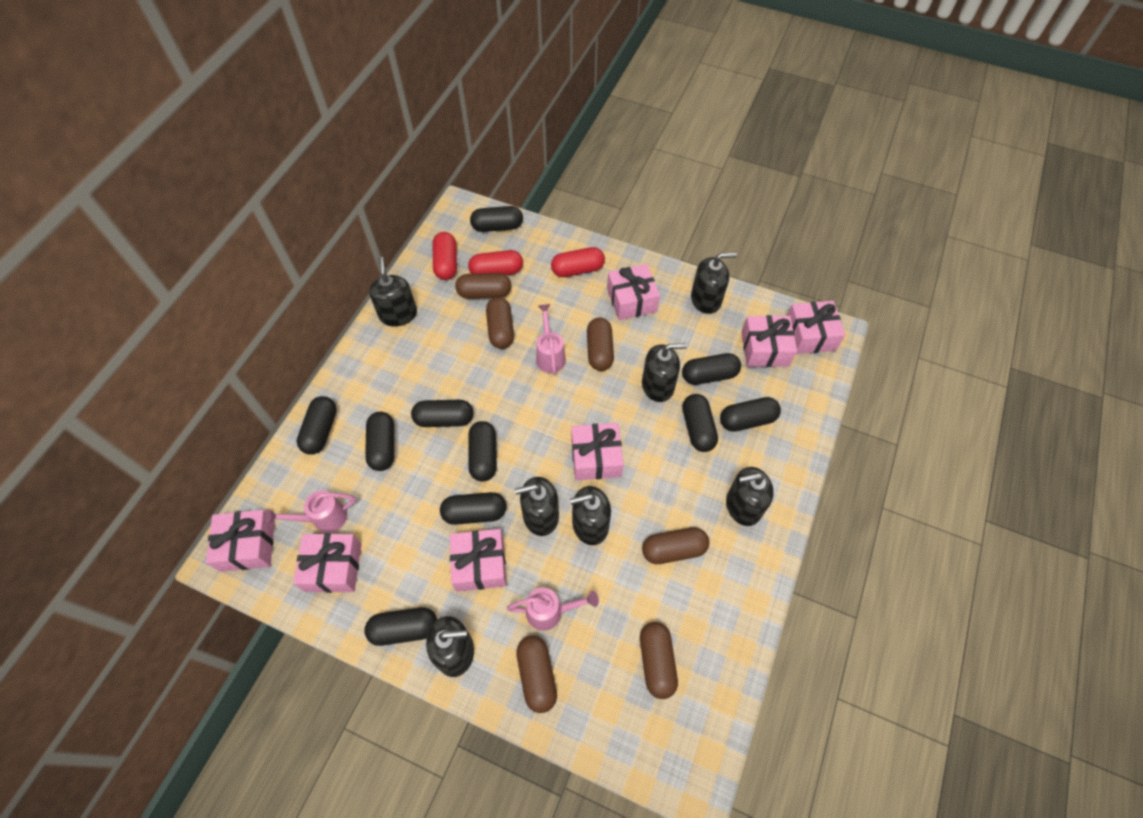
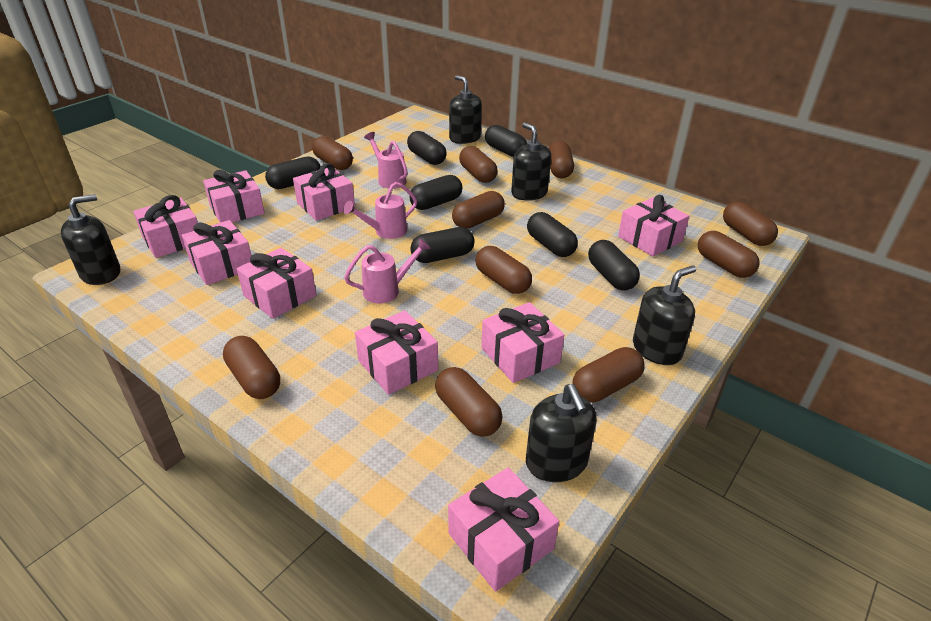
black capsule: [297,396,337,455] [364,607,437,646] [365,412,394,471] [411,400,474,427] [440,492,507,525] [468,421,497,482] [470,206,523,232] [682,353,741,385] [682,394,718,452] [720,397,781,432] = 10 -> [265,156,321,189] [407,131,447,165] [409,175,462,210] [410,227,475,263] [485,125,527,157] [527,212,578,257] [588,240,640,291] = 7
black soap dispenser: [369,257,417,327] [426,616,474,677] [515,477,559,536] [570,486,611,545] [642,343,687,402] [691,253,737,314] [726,467,774,526] = 7 -> [61,194,120,285] [449,75,482,144] [511,123,551,200] [526,384,597,482] [633,265,697,365] = 5
brown capsule: [455,273,512,299] [486,297,514,349] [516,636,557,713] [587,317,614,371] [640,622,678,699] [642,527,710,564] = 6 -> [223,336,280,399] [312,136,353,170] [435,367,503,437] [452,191,505,229] [459,146,498,183] [475,246,532,294] [549,141,574,178] [572,347,645,403] [698,231,760,278] [723,202,778,246] = 10
pink gift: [206,510,275,572] [293,533,362,593] [450,529,506,592] [571,423,624,481] [607,264,660,320] [742,315,797,367] [787,301,845,354] = 7 -> [133,195,198,258] [182,220,251,285] [203,170,265,223] [237,248,316,319] [293,163,355,221] [355,310,438,395] [448,468,559,592] [481,302,564,383] [618,195,689,257] = 9
red capsule: [433,232,457,280] [468,250,523,275] [551,247,605,277] = 3 -> none = 0

